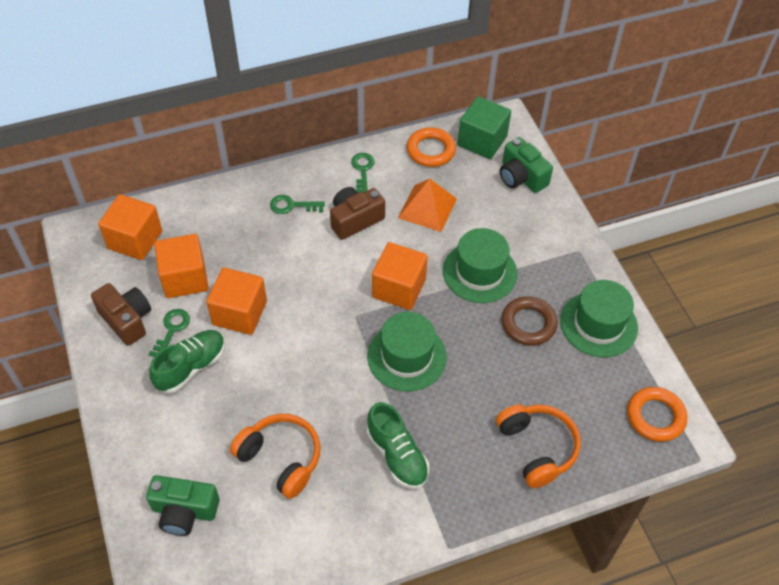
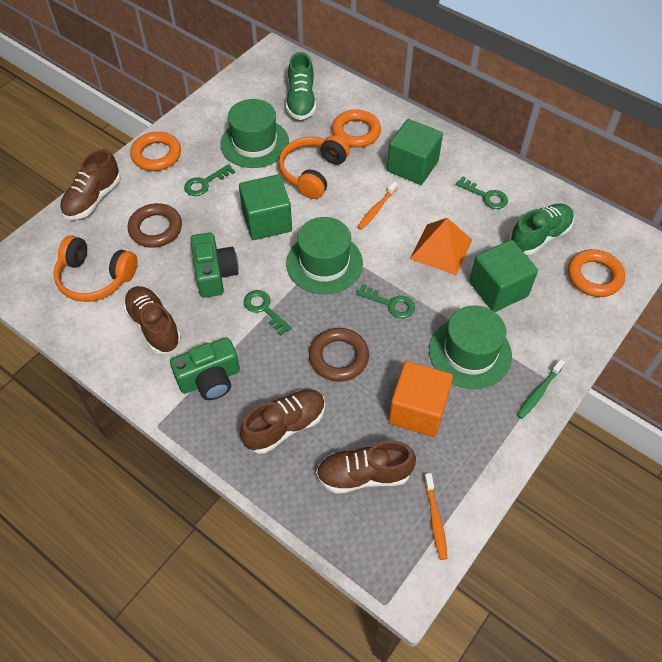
brown camera: [91,283,151,346] [330,187,385,240] = 2 -> none = 0
brown ring: [501,296,558,346] = 1 -> [128,203,182,248] [309,328,369,382] = 2
brown shoe: none = 0 -> [60,149,121,220] [123,286,181,354] [240,389,325,454] [316,441,416,493] = 4
green cube: [458,96,511,159] = 1 -> [239,175,292,240] [387,119,443,185] [469,240,538,312] = 3
green key: [149,309,190,357] [270,195,325,214] [351,153,375,193] = 3 -> [184,164,235,196] [244,290,292,336] [356,284,415,318] [456,176,508,209] = 4
green toothbrush: none = 0 -> [517,359,565,419] = 1
orange cube: [98,194,162,260] [154,234,209,298] [206,268,267,335] [372,242,428,310] = 4 -> [389,361,453,437] = 1
orange ring: [407,127,456,167] [627,387,687,442] = 2 -> [130,132,181,171] [332,109,381,148] [568,249,625,297] = 3
orange toothbrush: none = 0 -> [357,181,398,230] [424,473,447,560] = 2

